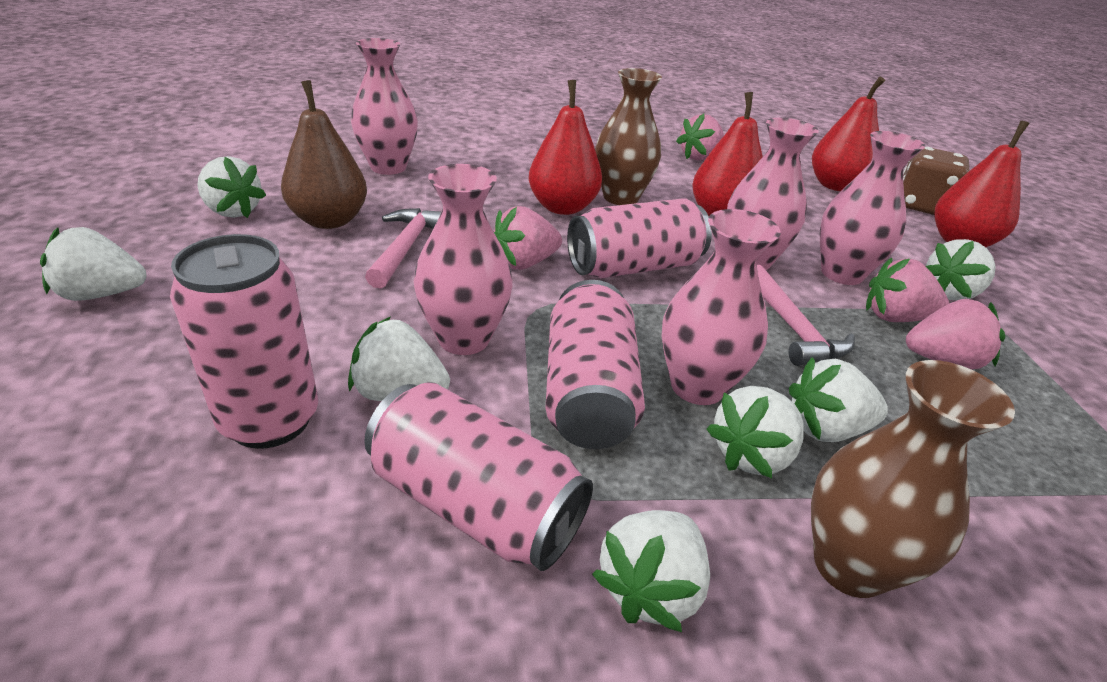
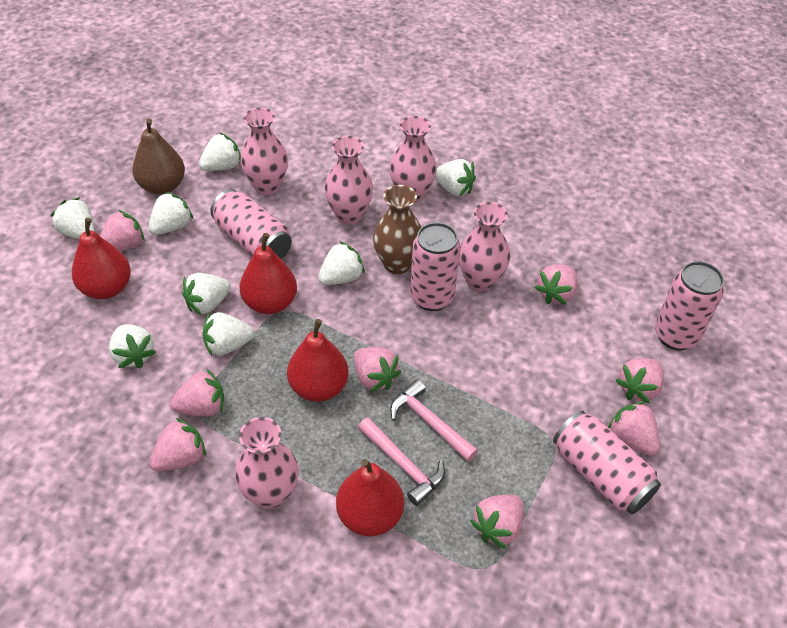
brown dice: [903,147,970,215] = 1 -> none = 0
brown vase: [595,68,662,205] [811,360,1015,598] = 2 -> [373,185,421,274] = 1
pink strawberry: [494,206,562,270] [676,114,724,161] [866,257,949,322] [906,299,1005,370] = 4 -> [100,210,144,251] [149,418,206,471] [170,369,224,417] [354,347,401,392] [470,495,524,549] [535,264,578,305] [608,402,660,456] [616,358,664,403] = 8
white strawberry: [40,227,146,301] [197,156,266,218] [348,317,450,401] [592,510,710,632] [707,386,804,478] [789,357,888,442] [926,239,996,300] = 7 -> [50,197,95,239] [109,324,156,368] [148,192,193,235] [182,273,231,315] [199,133,241,171] [202,312,254,356] [318,241,365,285] [435,159,476,196] = 8

